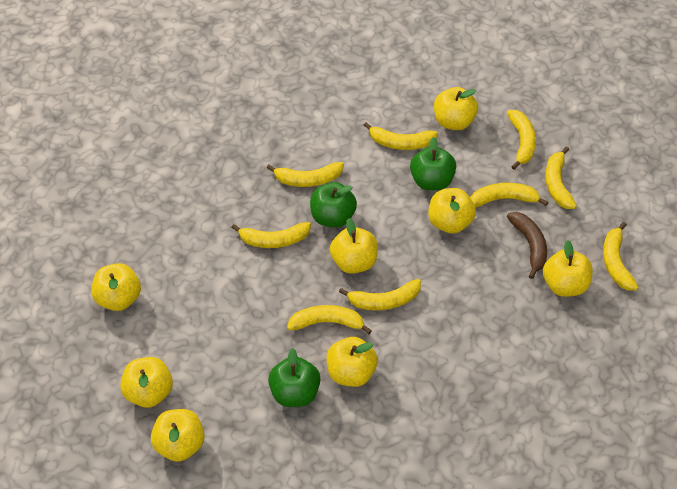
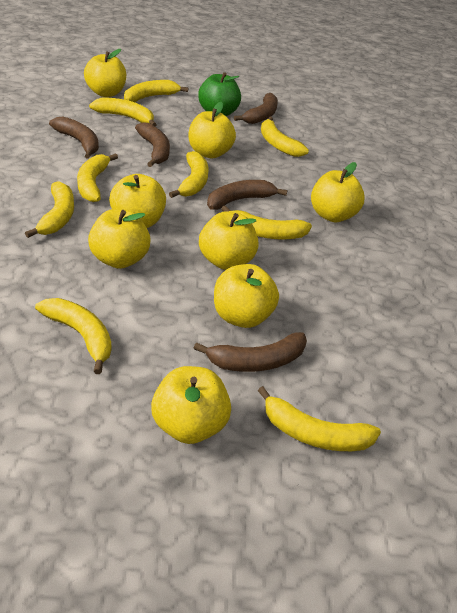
brown banana: [507,212,547,279] = 1 -> [49,116,99,159] [135,123,170,167] [194,332,307,372] [207,180,287,210] [234,93,278,124] = 5
green apple: [268,348,320,407] [310,182,357,228] [410,137,456,190] = 3 -> [198,72,241,116] = 1

